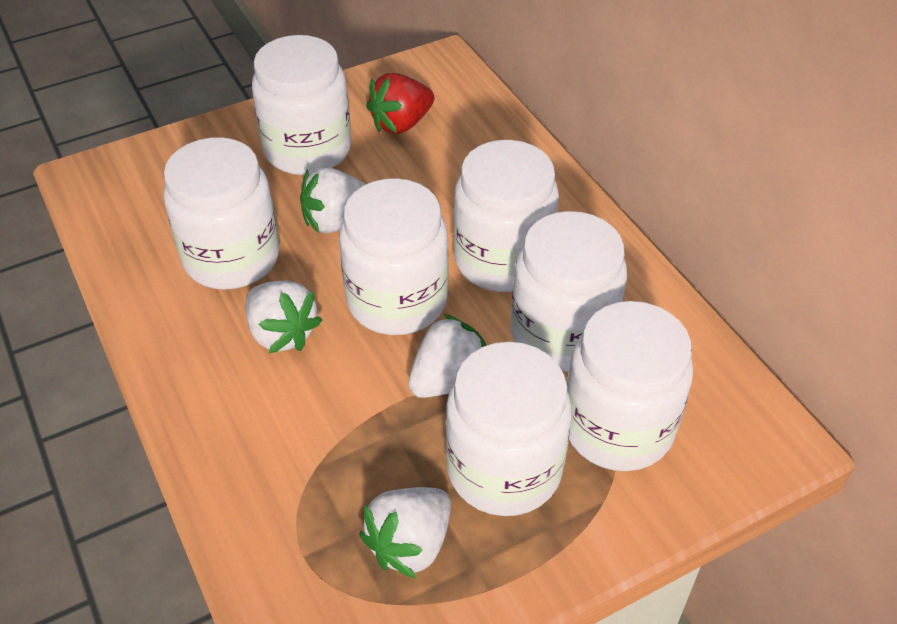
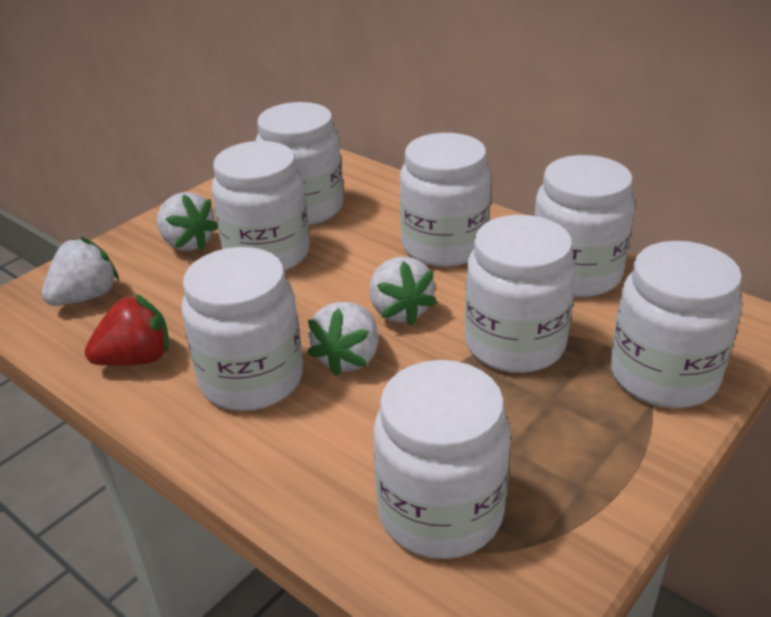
white jar: [164,137,279,290] [252,35,351,175] [339,178,448,335] [446,342,572,516] [453,140,559,292] [511,211,627,372] [567,301,693,471] = 7 -> [182,247,303,411] [212,141,310,271] [256,102,344,225] [373,360,510,559] [400,133,491,267] [465,215,576,373] [534,155,635,297] [611,241,742,408] = 8

